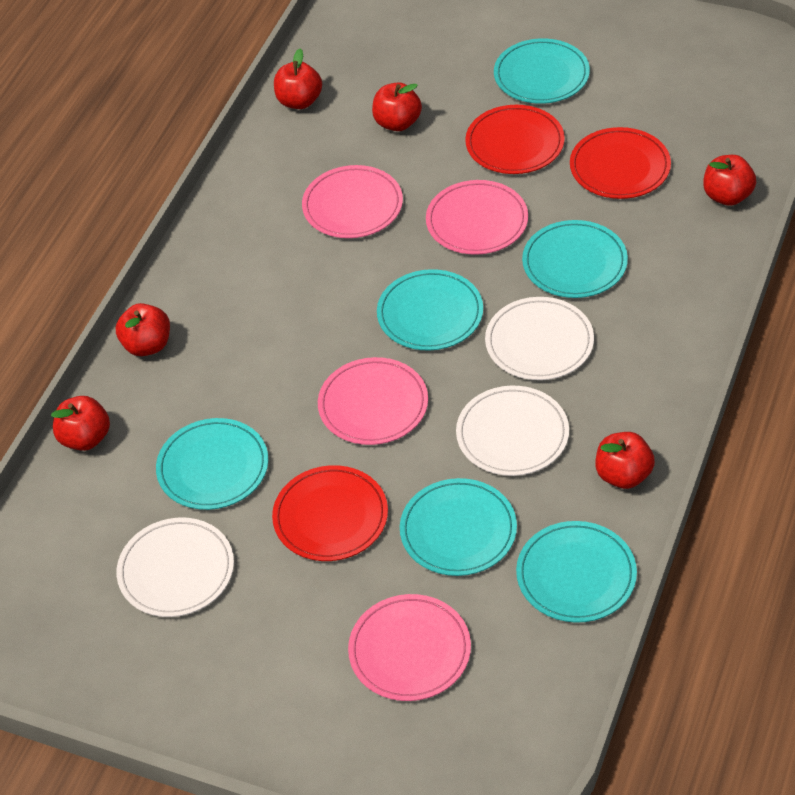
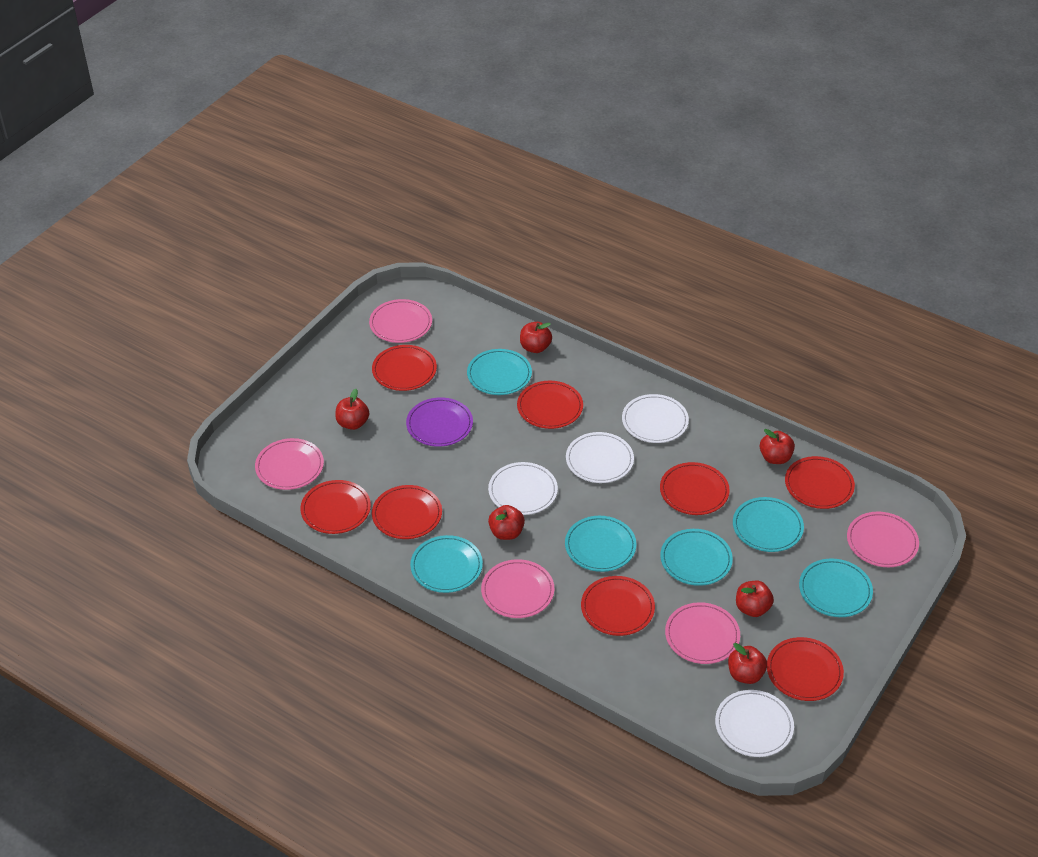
pink plate: [302,165,403,238] [318,357,428,445] [348,594,471,701] [426,180,528,255] = 4 -> [255,438,324,490] [369,299,432,343] [481,559,554,618] [665,602,740,664] [847,512,919,567] = 5
purple plate: none = 0 -> [406,397,473,447] = 1
red plate: [272,465,388,561] [465,105,565,174] [570,127,671,199] = 3 -> [300,480,371,534] [372,345,437,391] [372,485,442,539] [517,381,583,429] [581,576,655,636] [660,462,730,515] [767,637,844,701] [785,456,855,509] = 8
white plate: [117,518,234,617] [456,386,569,476] [485,297,594,380] = 3 -> [488,462,558,515] [566,432,634,483] [622,394,689,443] [715,690,794,757] = 4

